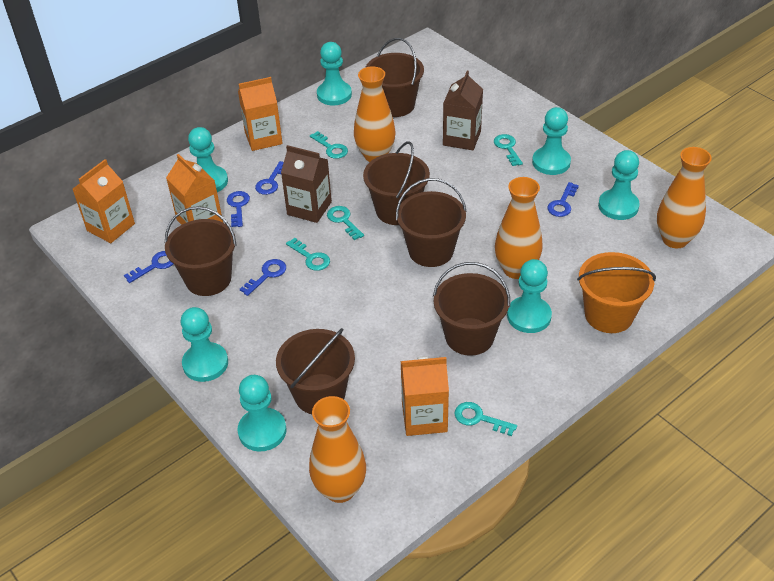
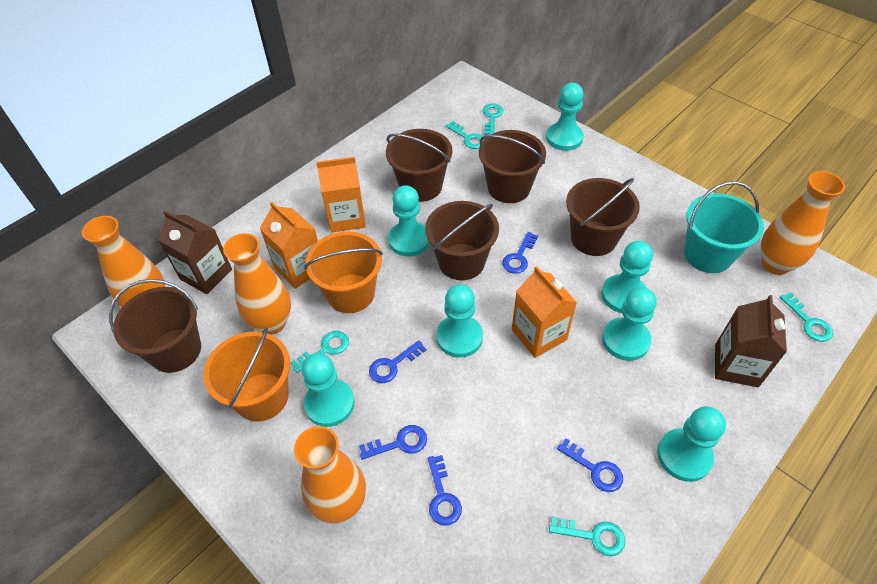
brown bucket: [165,206,237,296] [276,328,355,414] [363,141,430,225] [365,38,424,117] [396,178,467,267] [433,262,510,356] = 6 -> [109,279,201,373] [386,129,452,202] [425,201,499,280] [479,130,546,203] [566,178,640,256] = 5
orange bucket: [577,252,656,333] = 1 -> [203,327,290,422] [304,231,383,313] = 2
orange carton: [73,159,135,243] [166,154,223,225] [238,77,283,151] [401,356,449,436] = 4 -> [260,201,318,289] [316,157,366,233] [512,266,577,358] = 3
turquoise bucket: none = 0 -> [684,181,764,273] = 1

